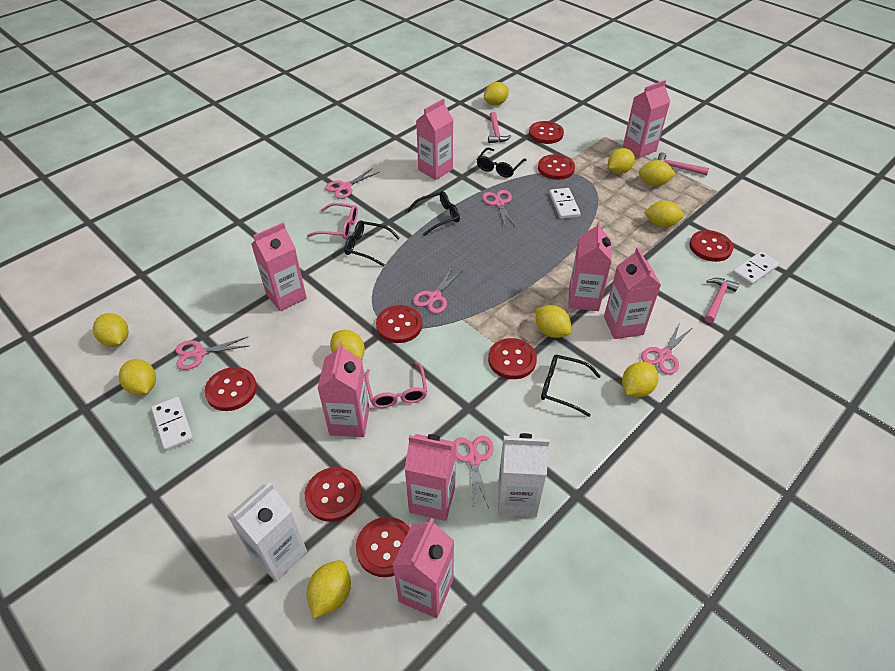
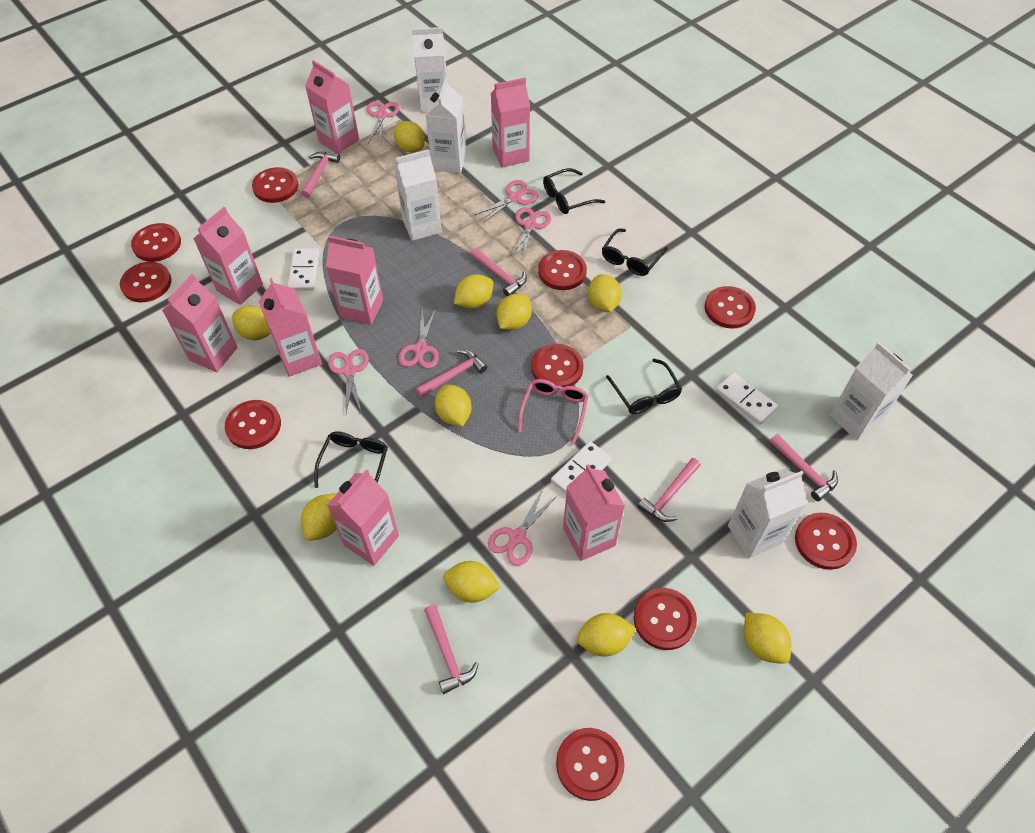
pink glasses: [307,203,358,239] [365,361,427,408] = 2 -> [518,379,588,445] = 1
pink hammer: [488,112,511,143] [658,152,709,175] [705,278,739,323] = 3 -> [301,152,340,198] [416,350,487,398] [424,604,478,694] [471,248,527,296] [638,458,701,522] [769,434,838,501] = 6
red button: [204,367,257,411] [304,467,362,522] [356,517,410,577] [376,305,422,343] [488,338,537,379] [529,121,564,144] [538,154,575,180] [689,230,734,262] = 8 -> [120,262,172,302] [131,223,181,262] [225,400,281,449] [252,167,298,203] [531,344,584,387] [538,250,587,290] [556,728,625,801] [634,588,697,650] [705,286,756,329] [795,513,857,570] = 10
white carton: [228,483,307,582] [498,433,549,517] = 2 -> [394,149,442,241] [412,27,447,113] [426,78,466,173] [728,469,807,558] [830,342,913,440] = 5

